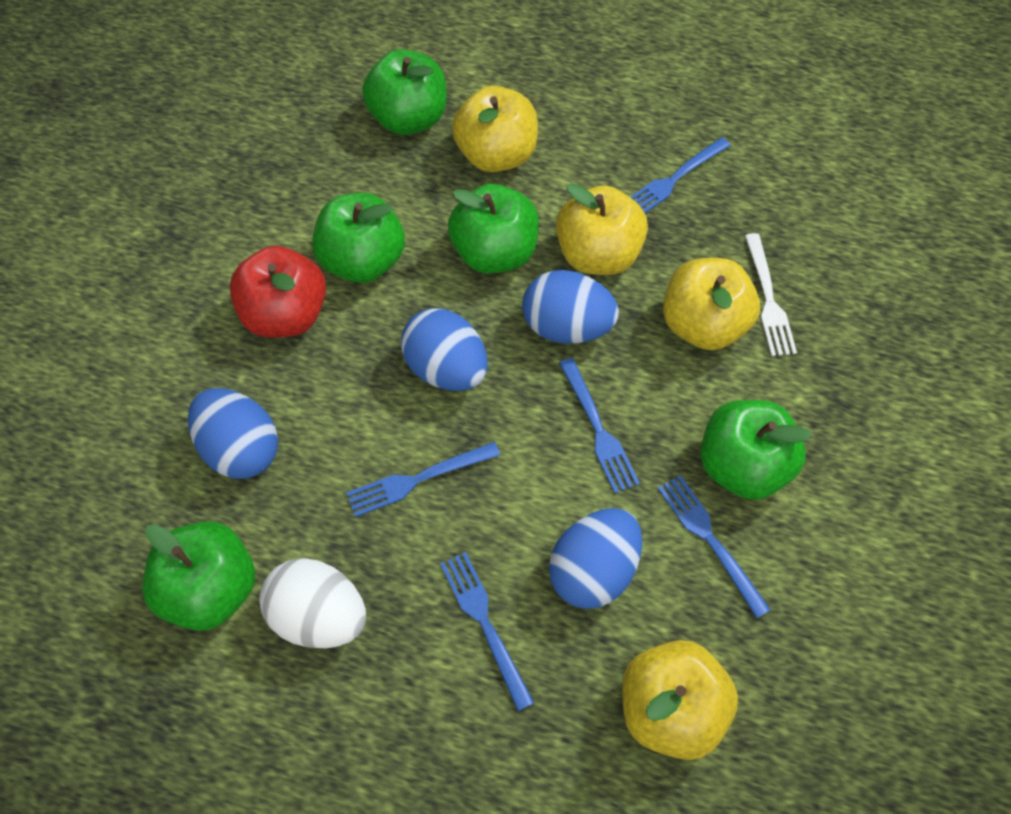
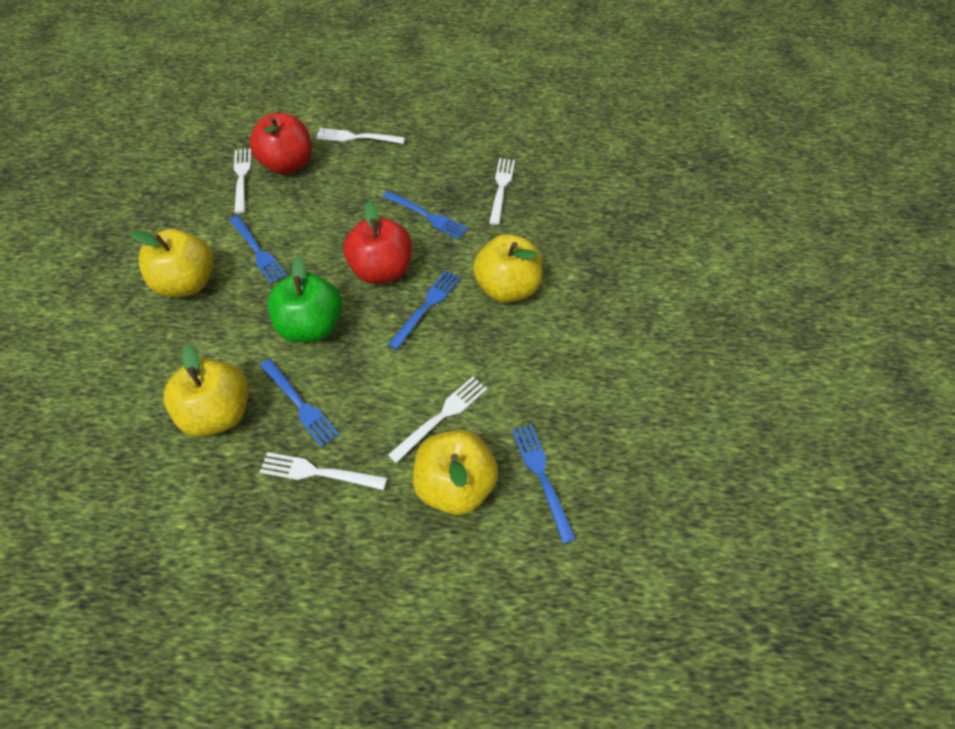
blue egg: [188,388,278,479] [401,308,488,391] [522,270,619,343] [549,508,642,609] = 4 -> none = 0
green apple: [142,521,255,631] [312,193,405,283] [362,49,447,135] [448,184,539,274] [700,400,812,500] = 5 -> [268,256,342,342] = 1
red apple: [229,246,326,338] = 1 -> [249,113,312,175] [343,201,412,284] = 2
white egg: [259,558,366,648] = 1 -> none = 0
white fork: [745,233,797,356] = 1 -> [234,149,251,214] [259,452,387,490] [316,128,405,144] [388,377,487,463] [489,158,515,225] = 5

